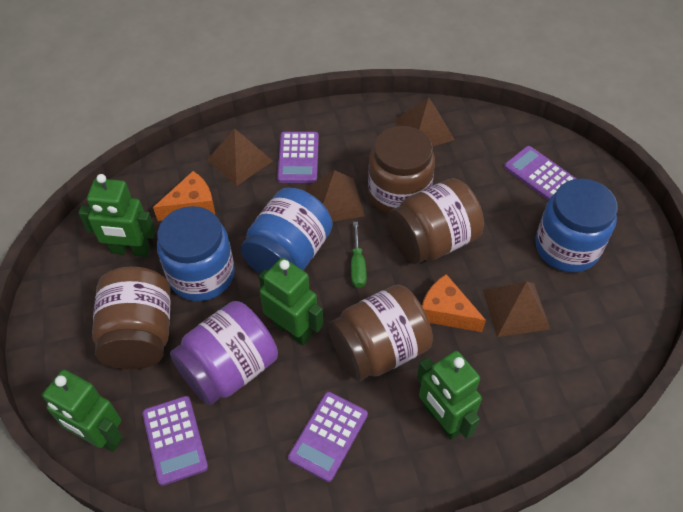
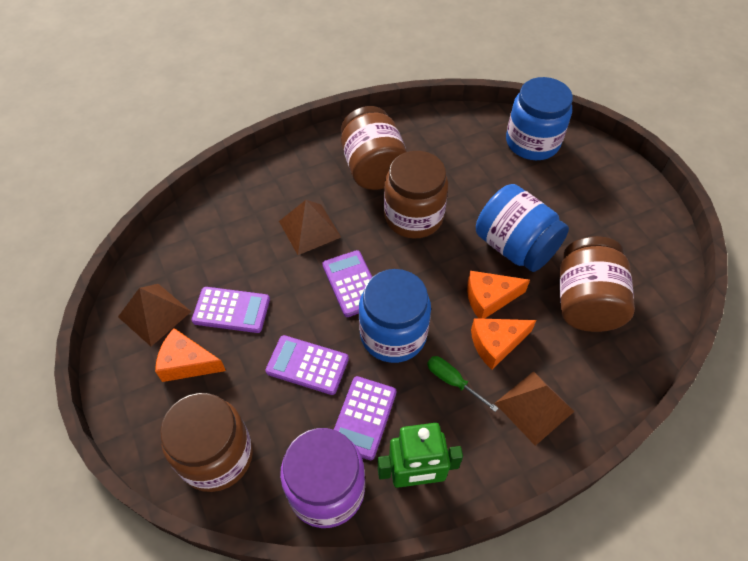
brown pyramid: [207,128,273,186] [307,170,364,222] [395,98,455,146] [483,282,550,337] = 4 -> [118,284,191,346] [279,200,341,255] [495,371,574,446] = 3
green robot: [41,370,122,452] [78,174,156,257] [259,258,323,346] [417,351,482,440] = 4 -> [378,423,463,488] = 1
orange cheese: [153,171,215,221] [422,274,486,332] = 2 -> [155,328,226,382] [467,271,530,319] [471,318,536,370] = 3

